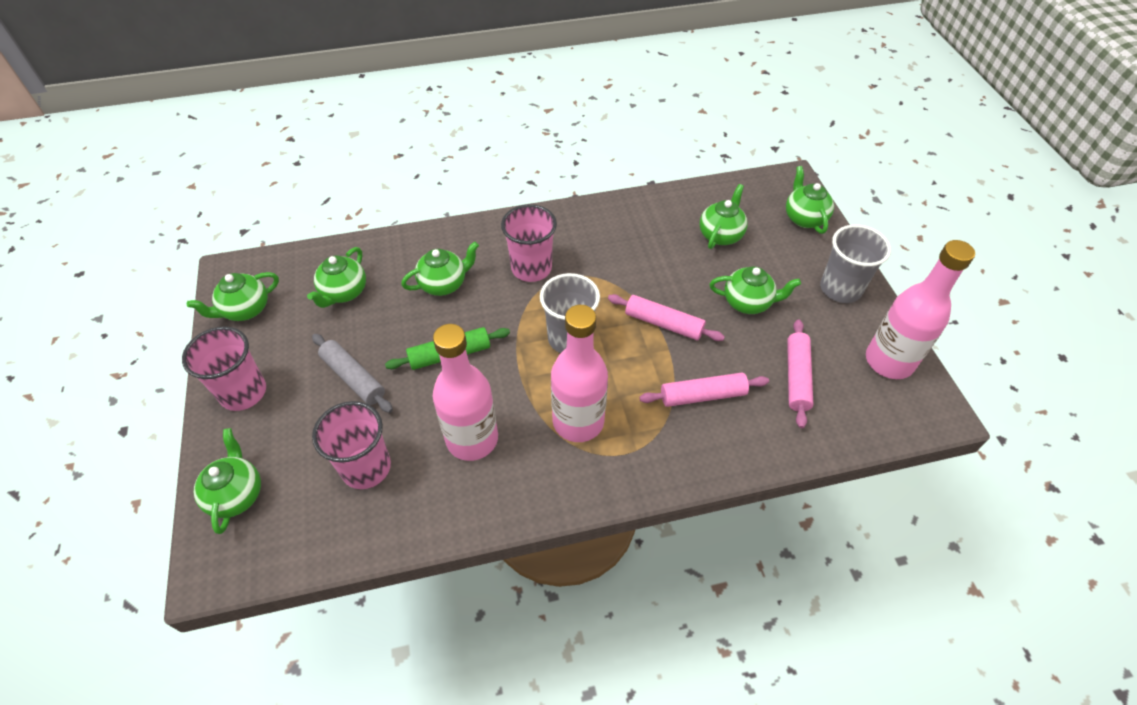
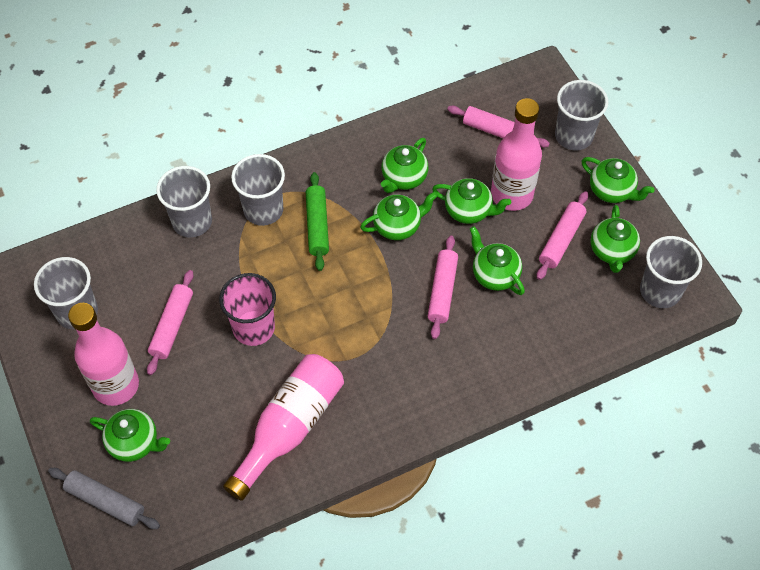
grey cup: [540,273,600,353] [820,224,891,303] = 2 -> [34,257,98,330] [156,166,212,237] [231,154,285,226] [555,80,608,150] [640,236,702,308] = 5
pink cup: [182,326,266,411] [312,401,391,489] [501,204,557,282] = 3 -> [219,273,276,346] = 1
pink rolling pin: [608,294,725,341] [639,373,769,407] [787,319,813,428] = 3 -> [147,270,194,375] [428,235,458,339] [447,105,550,148] [537,191,588,280] = 4

